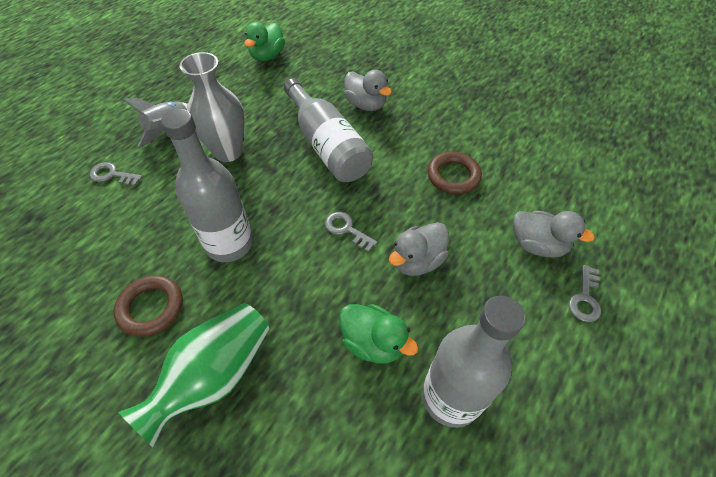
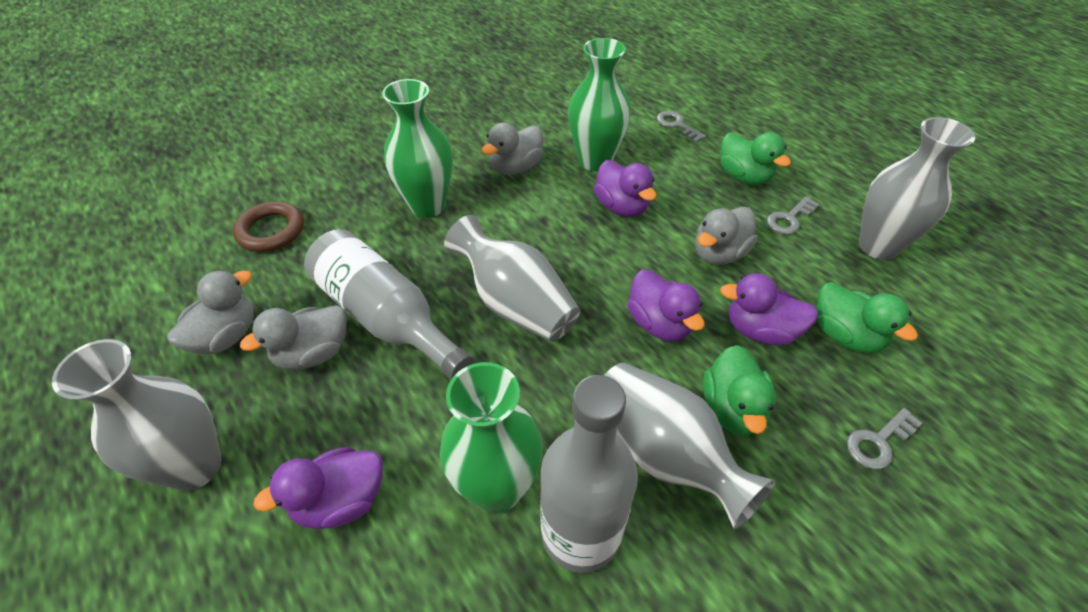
brown ring: [114,275,183,337] [428,152,482,194] = 2 -> [233,201,304,252] = 1
green duck: [244,22,285,61] [339,304,418,364] = 2 -> [703,345,776,435] [720,132,791,185] [817,282,918,353] = 3
green vase: [118,303,269,448] = 1 -> [382,79,453,218] [440,362,543,513] [568,38,631,171] = 3
grey bottle: [161,109,253,262] [284,78,373,182] [422,296,525,428] = 3 -> [304,229,474,379] [540,375,638,573] = 2
grey duck: [344,70,392,111] [389,222,449,276] [513,211,595,258] = 3 -> [167,270,254,354] [240,305,347,370] [482,123,543,175] [695,207,758,265] = 4
grey rocket: [122,98,188,147] = 1 -> none = 0
grey vase: [180,52,245,162] = 1 -> [52,339,222,491] [444,215,580,342] [604,363,775,529] [859,117,975,260] = 4
purple duck: none = 0 -> [253,447,383,529] [594,160,656,217] [627,270,704,341] [720,273,818,345] = 4

